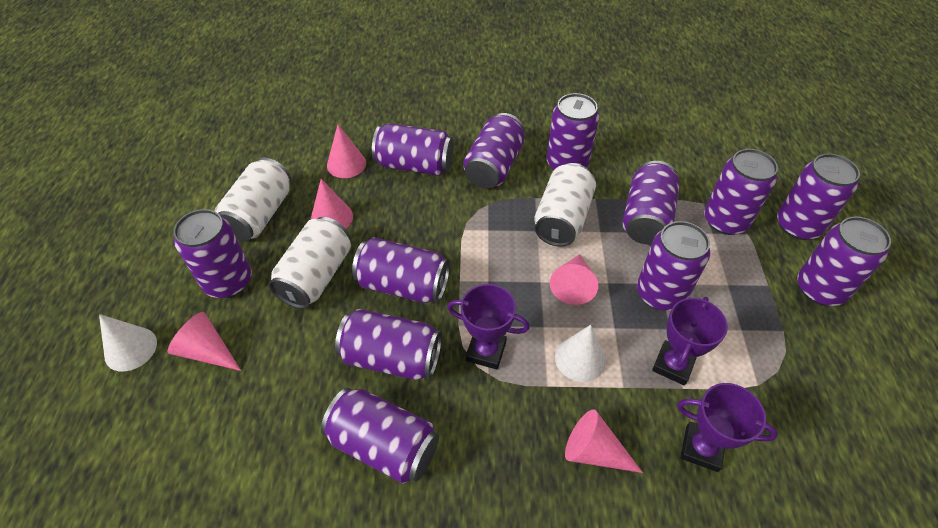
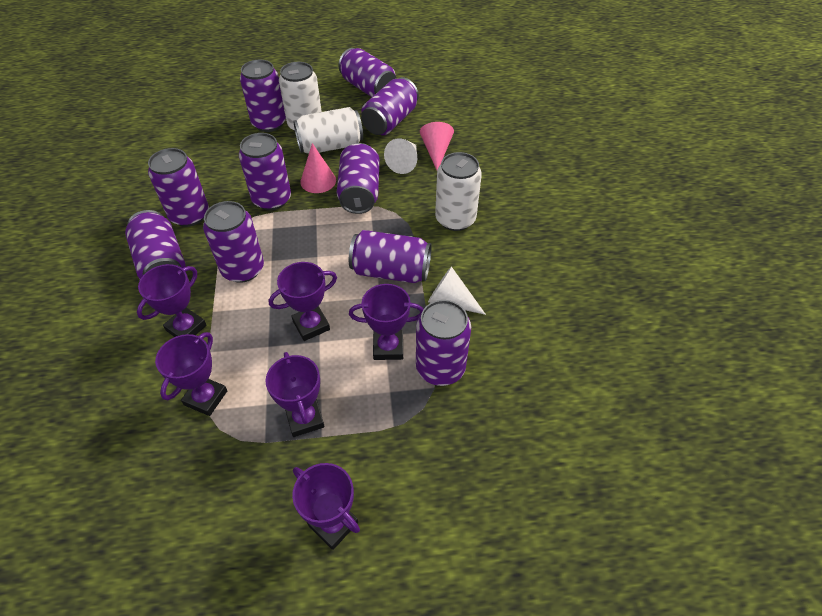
pink cone: [167,312,241,371] [311,179,353,228] [327,125,366,178] [550,254,598,305] [565,409,643,473] = 5 -> [300,143,336,193] [420,122,454,170] = 2
purple can: [173,209,252,298] [321,388,439,484] [335,309,442,380] [352,237,450,303] [372,123,453,176] [463,113,525,189] [547,93,599,170] [623,161,680,245] [637,221,710,311] [704,149,778,235] [777,154,860,240] [797,216,891,306] = 12 -> [125,210,186,279] [148,148,209,227] [203,201,264,283] [239,133,291,210] [240,60,286,132] [337,143,380,214] [338,48,397,97] [349,230,432,283] [361,77,419,135] [416,300,471,386] = 10
purple trophy: [447,284,530,369] [652,297,728,385] [677,383,778,472] = 3 -> [137,264,207,337] [155,332,227,416] [265,352,325,437] [269,262,337,341] [292,463,360,550] [349,284,423,360] = 6

